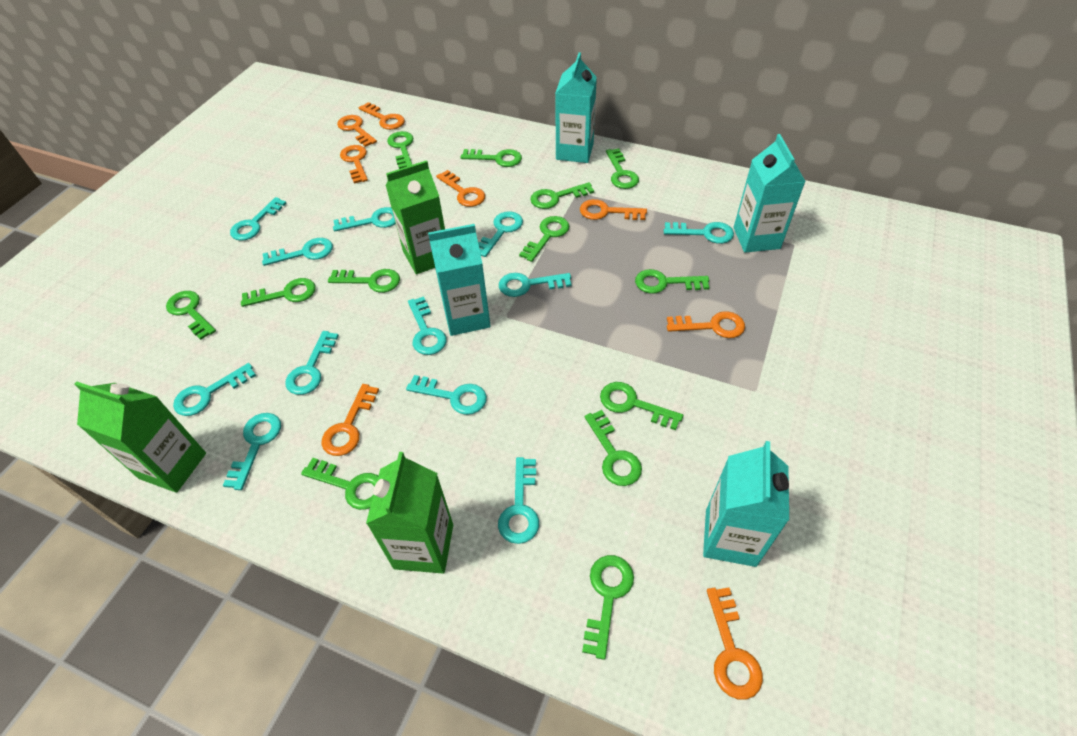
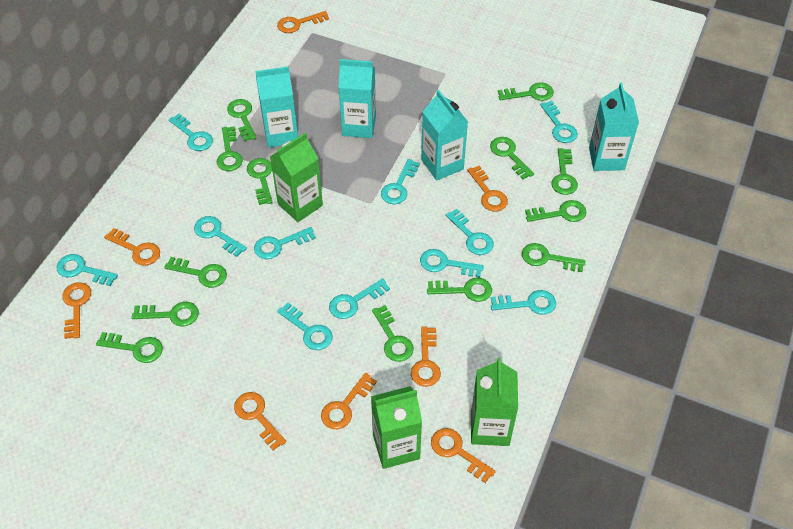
turquoise key: [173,363,256,416] [223,413,281,490] [230,197,287,241] [262,238,333,266] [285,331,339,395] [333,207,396,231] [406,375,487,415] [408,296,447,355] [478,211,523,257] [498,457,539,544] [499,273,572,297] [664,222,734,244] = 12 -> [56,254,118,286] [169,114,213,151] [194,216,247,257] [254,227,316,259] [277,303,333,350] [329,278,390,319] [381,159,420,204] [420,249,484,278] [446,209,494,255] [491,290,556,315] [540,101,578,143] = 11

